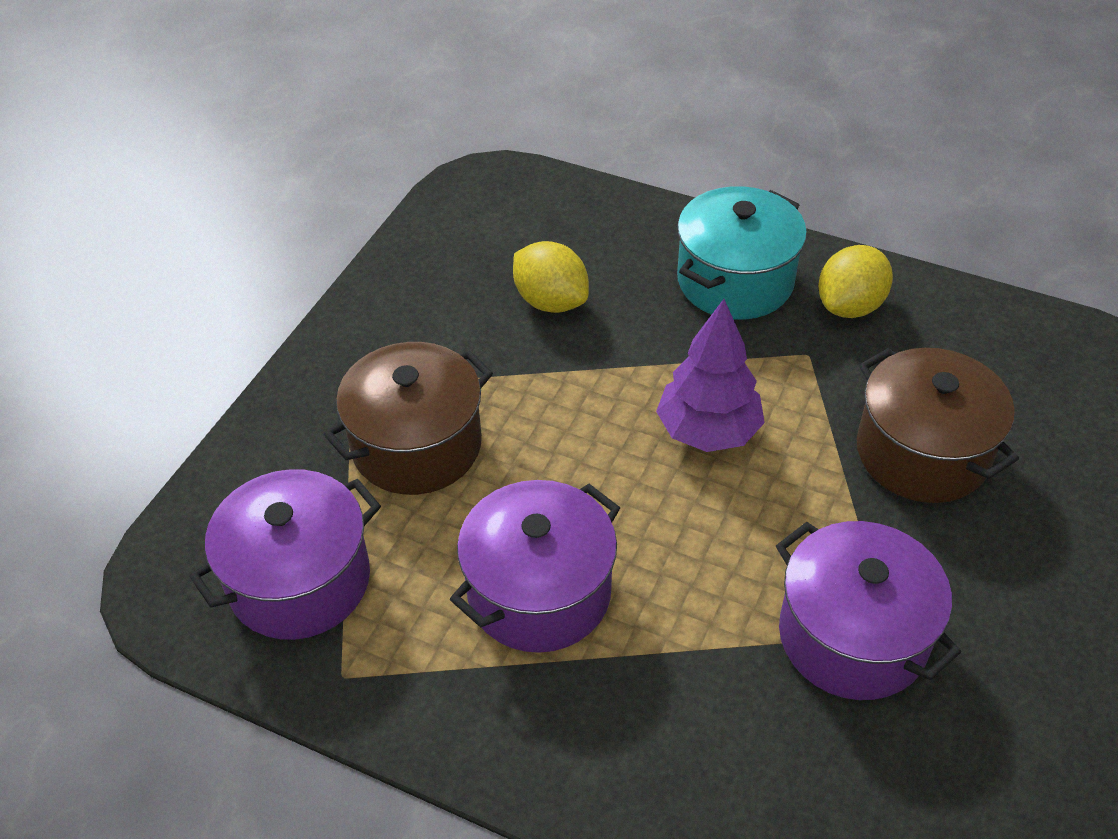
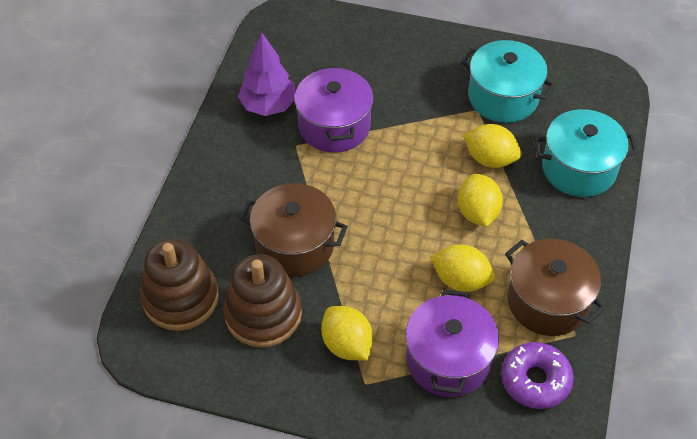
brown stacking toy: none = 0 -> [140,238,219,331] [224,254,302,348] = 2
purple donut: none = 0 -> [501,342,574,409] = 1
purple pot: [189,469,381,640] [450,480,620,653] [776,521,961,700] = 3 -> [294,65,374,153] [406,289,499,397] = 2
turquoise pot: [677,186,807,320] = 1 -> [461,40,556,123] [534,109,638,197] = 2
yellow lemon: [513,241,589,313] [818,245,893,318] = 2 -> [321,306,373,360] [430,244,495,292] [458,174,503,227] [463,124,521,168] = 4

